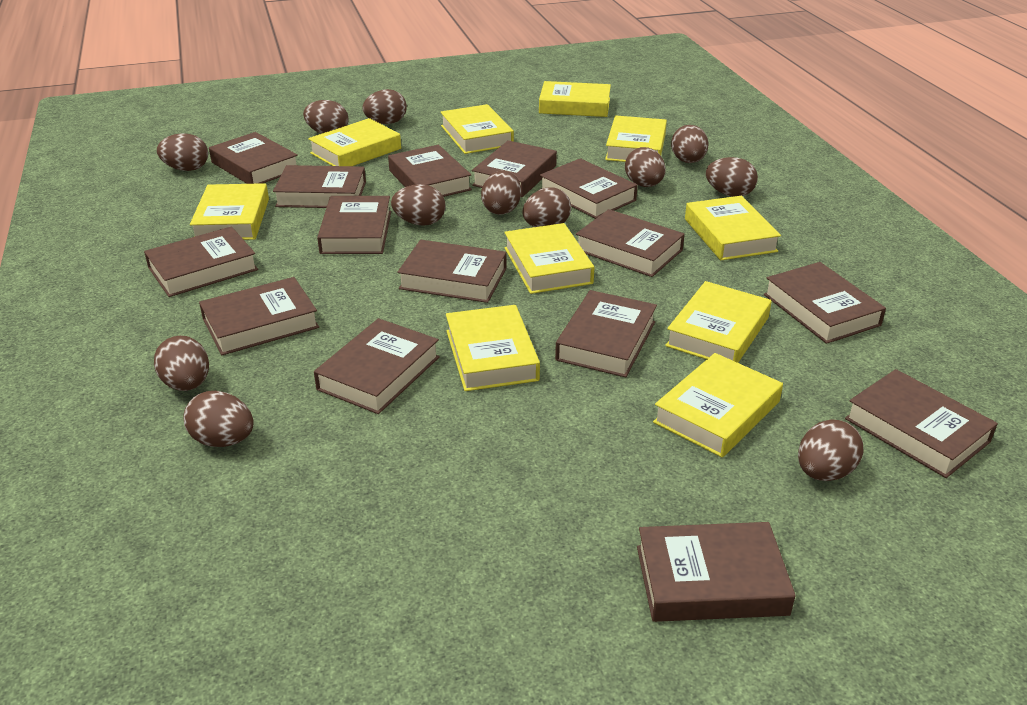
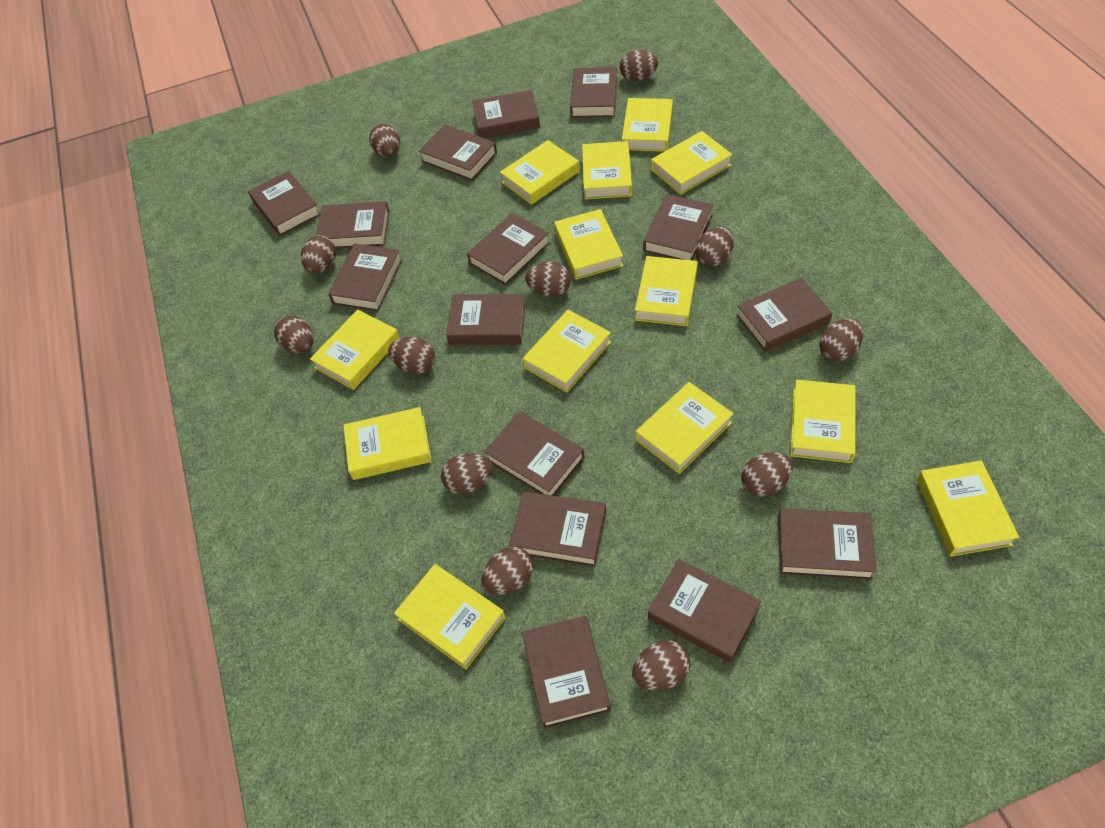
yellow book: [190,183,269,240] [308,118,401,166] [440,104,514,154] [446,305,540,391] [504,223,594,294] [539,81,611,117] [605,115,667,162] [653,353,783,457] [665,281,772,363] [685,196,781,260] = 10 -> [310,309,400,390] [343,407,431,480] [394,564,506,670] [500,140,579,205] [523,310,611,393] [554,209,623,280] [582,141,632,199] [622,98,673,152] [635,256,698,326] [636,382,733,474] [651,131,733,195] [790,380,856,463] [917,460,1019,557] = 13

